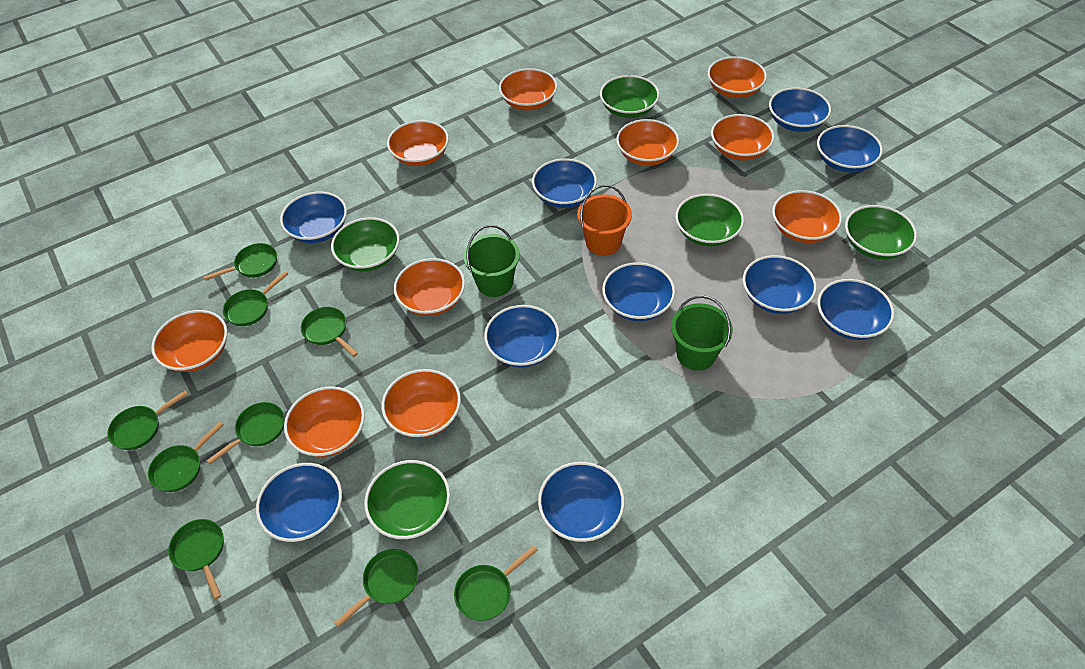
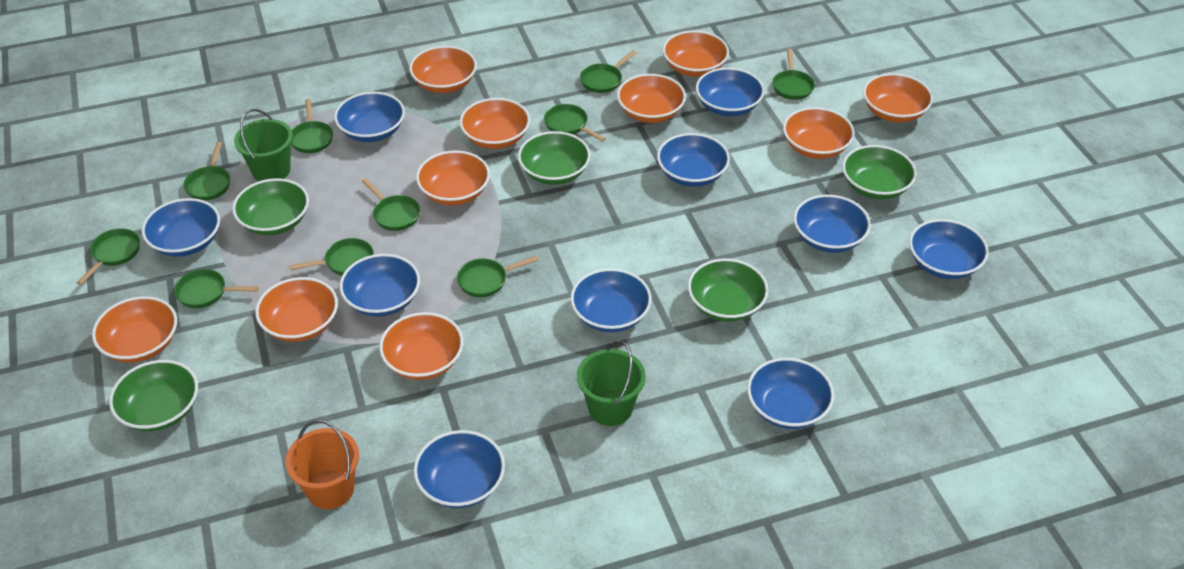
green pan: [107,390,188,450] [148,422,224,492] [168,519,224,600] [204,243,277,281] [207,402,285,465] [223,271,288,326] [301,307,358,357] [334,549,419,628] [454,545,538,621] = 9 -> [77,228,140,285] [174,269,259,308] [183,142,230,201] [289,238,374,275] [290,99,333,153] [362,178,420,231] [457,256,538,297] [544,104,606,142] [580,50,637,93] [772,49,815,100] = 10

